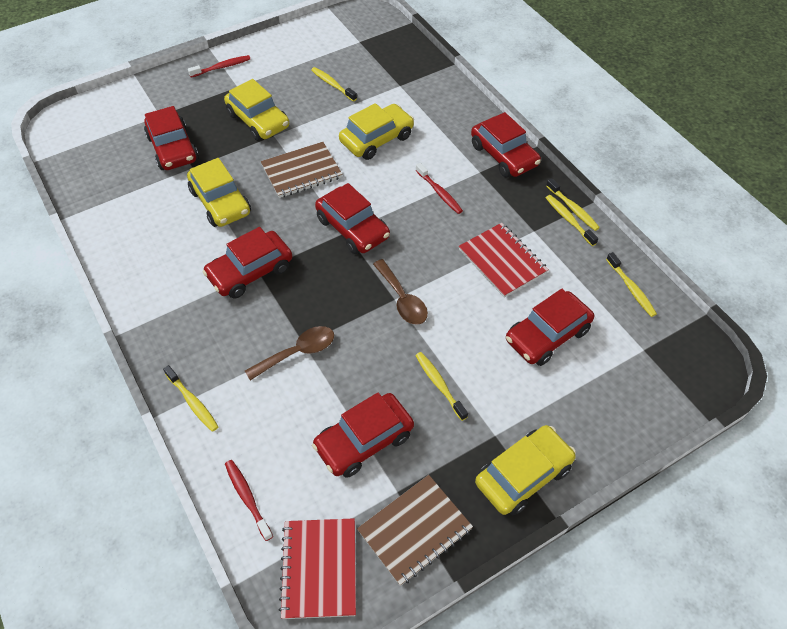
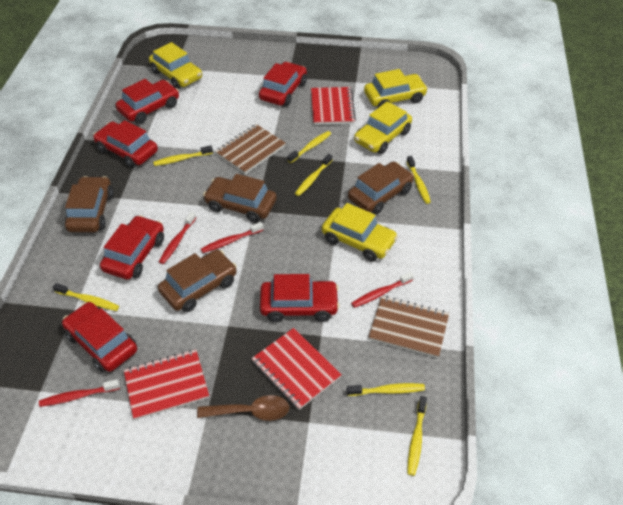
brown car: none = 0 -> [65,176,114,232] [158,250,237,312] [203,174,277,223] [348,161,414,215] = 4
brown spoon: [245,326,334,380] [373,259,428,325] = 2 -> [197,395,289,421] = 1
red notebook: [279,518,356,619] [459,223,549,298] = 2 -> [124,349,209,420] [252,328,342,410] [311,87,356,125] = 3
red toothbrush: [188,55,250,78] [225,460,273,541] [416,163,463,214] = 3 -> [39,379,120,407] [159,212,196,264] [201,222,264,253] [351,272,414,308] = 4
yellow toothbrush: [163,365,218,432] [311,67,357,102] [415,352,468,421] [546,178,600,231] [546,195,598,246] [606,252,657,317] = 6 -> [53,283,119,311] [153,145,213,166] [287,131,331,163] [295,154,332,196] [347,383,425,396] [407,156,431,204] [407,396,427,476] = 7

